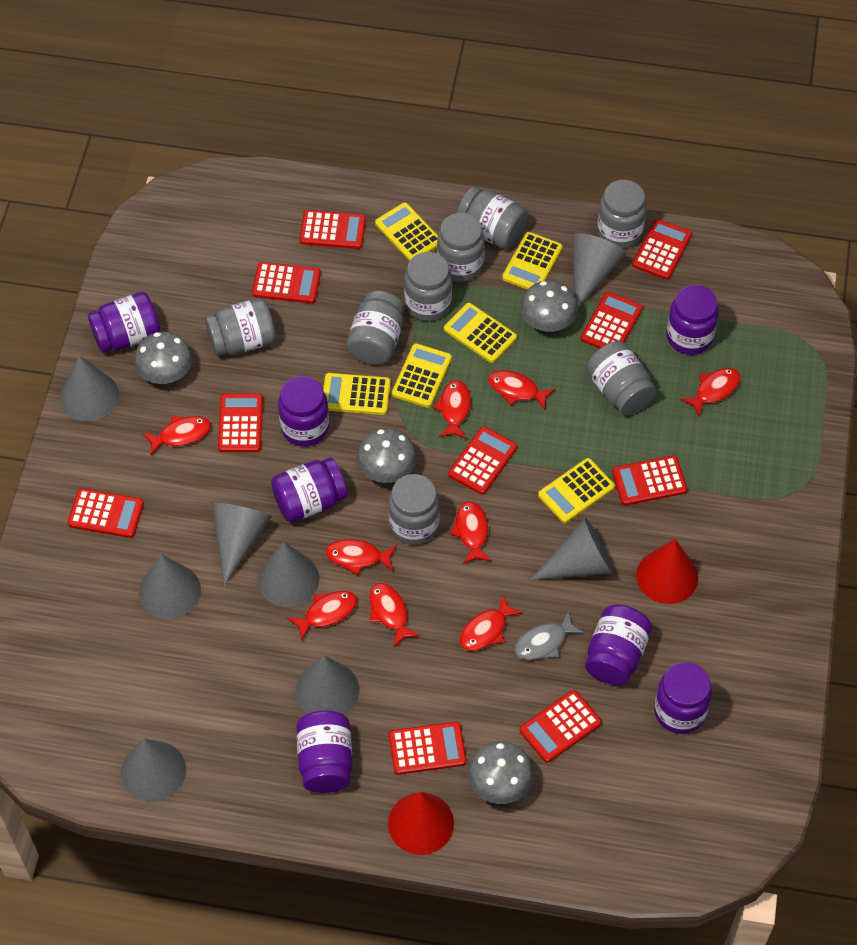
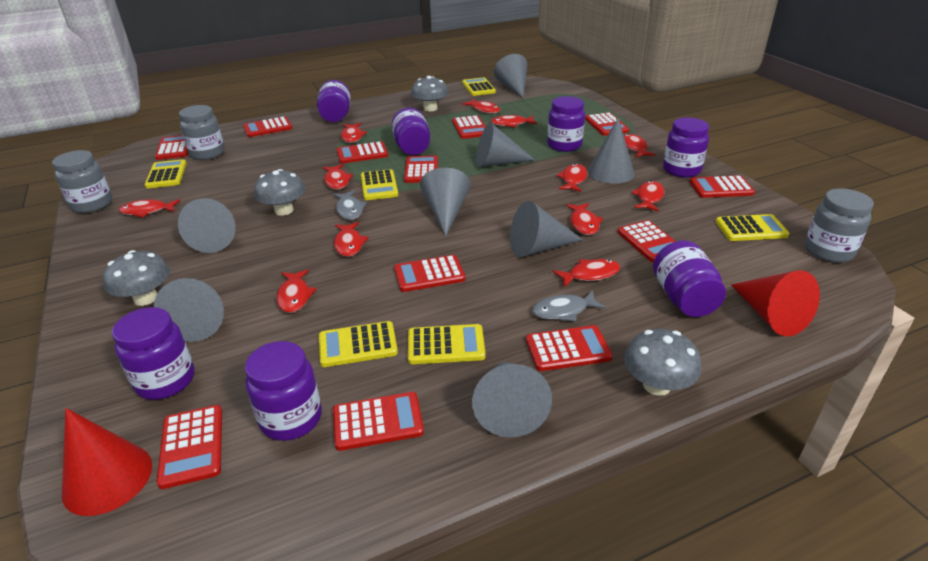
grey fish: [515,611,584,660] = 1 -> [333,190,367,220] [532,290,606,322] = 2
grey jar: [205,298,276,356] [346,291,404,365] [388,474,440,545] [404,252,452,321] [437,213,485,282] [457,186,528,249] [586,341,656,415] [597,180,647,249] = 8 -> [52,150,112,213] [179,105,225,160] [805,189,874,263] = 3
red calculator: [68,488,144,538] [218,393,263,452] [252,262,321,303] [300,210,366,249] [389,722,466,775] [448,426,517,495] [520,690,602,763] [581,292,643,348] [612,455,687,505] [632,219,692,280] = 10 -> [155,135,188,160] [157,405,222,489] [243,116,292,137] [333,392,424,451] [337,141,388,164] [394,255,466,292] [404,155,438,183] [452,115,486,139] [526,325,613,371] [585,112,629,136] [618,220,676,262] [690,175,755,198] = 12
red fish: [142,416,211,455] [287,591,357,641] [325,539,396,575] [369,583,420,647] [433,380,471,439] [450,501,491,564] [460,595,523,651] [488,370,555,410] [680,368,741,417] = 9 -> [119,199,180,218] [277,269,316,313] [322,164,353,189] [334,222,369,257] [341,123,367,143] [462,99,500,114] [491,115,537,127] [553,259,620,287] [557,164,588,192] [566,203,603,235] [624,134,655,157] [631,181,664,211] = 12

